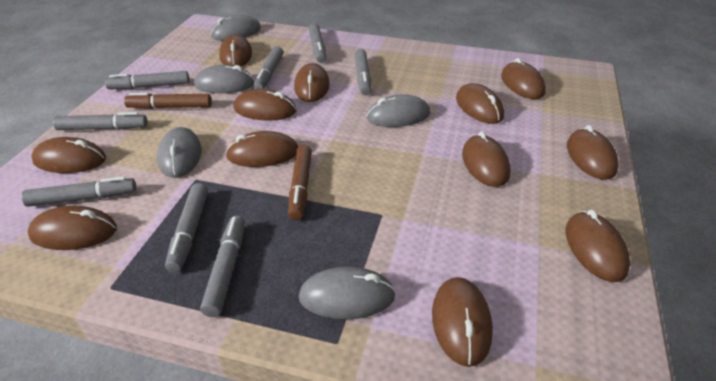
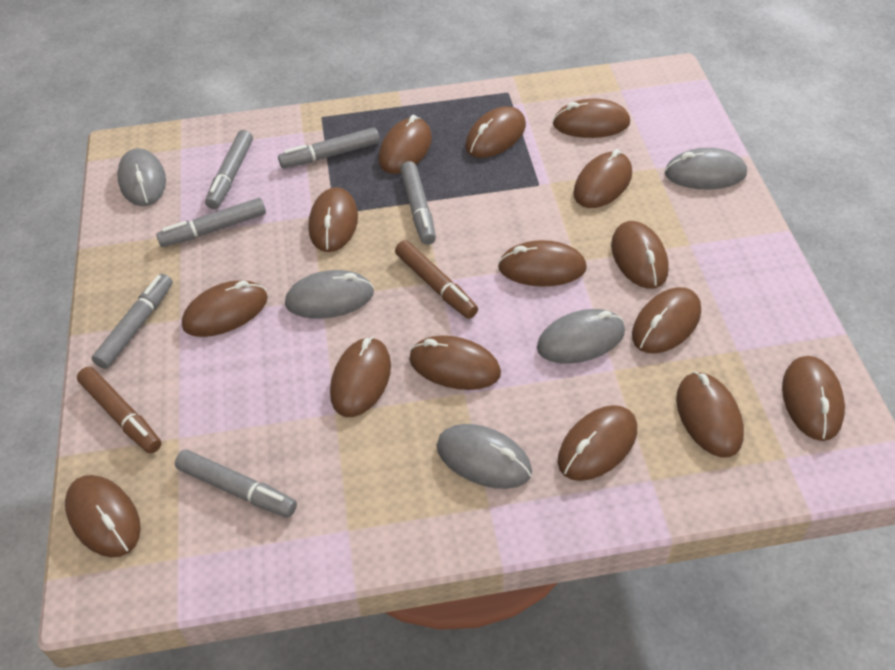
brown mouse: [27,206,117,250] [31,137,106,173] [219,34,252,67] [225,131,298,167] [233,89,296,121] [294,63,330,102] [432,277,493,367] [456,83,504,124] [462,131,511,187] [501,58,546,99] [566,210,630,282] [567,125,619,180] = 12 -> [65,475,141,557] [182,280,268,337] [308,187,358,252] [330,337,391,417] [379,115,432,174] [409,336,501,390] [465,106,526,158] [498,240,587,286] [553,99,630,138] [558,405,637,481] [573,149,632,208] [611,221,669,289] [632,287,701,354] [676,372,744,457] [782,356,845,441] = 15
grey marker: [21,176,136,207] [53,112,147,130] [105,71,189,89] [165,183,208,273] [200,216,245,317] [253,46,283,89] [309,23,326,63] [355,49,371,95] = 8 -> [92,274,173,369] [156,198,266,247] [175,450,297,517] [205,130,253,209] [278,127,380,168] [400,161,436,245] = 6

